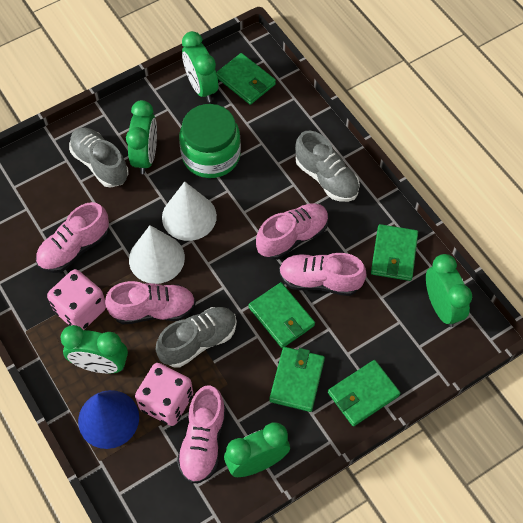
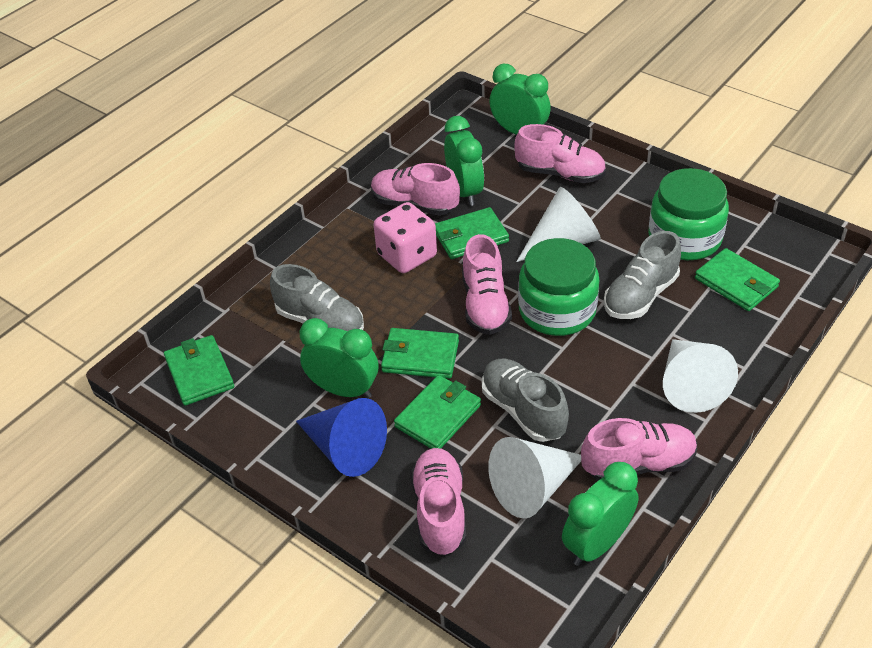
green clock: [60,325,128,373] [126,100,157,174] [182,31,218,102] [224,423,290,477] [426,254,472,327] = 5 -> [300,318,378,398] [444,116,484,206] [489,64,551,135] [562,462,639,566] = 4
green jar: [179,104,241,178] = 1 -> [518,238,599,336] [648,168,729,260] = 2
pink dice: [47,269,106,330] [135,363,193,426] = 2 -> [374,202,437,273] = 1
white cone: [129,225,185,284] [162,181,217,241] = 2 -> [488,437,581,518] [516,187,601,262] [663,339,738,413] = 3

